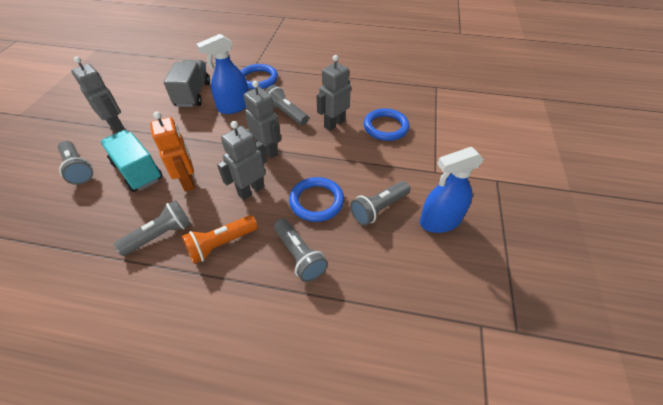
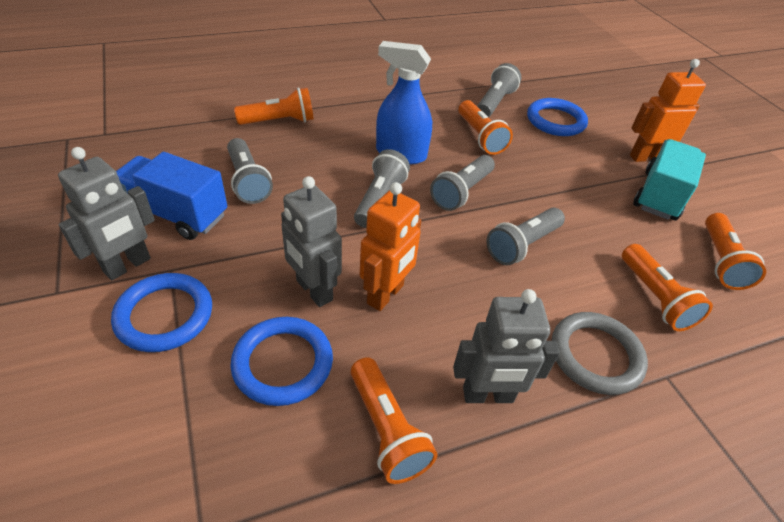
blue spray bottle: [196,34,248,114] [420,147,484,233] = 2 -> [376,41,432,164] = 1
blue truck: none = 0 -> [116,152,227,240] = 1
grey ring: none = 0 -> [552,312,648,395] = 1
grey robot: [71,57,125,133] [217,121,267,200] [244,81,281,159] [317,55,351,131] = 4 -> [58,147,155,280] [281,176,342,307] [453,289,560,403] = 3
grey truck: [164,60,210,107] = 1 -> none = 0
orange flashlight: [182,215,258,264] = 1 -> [234,88,314,125] [351,357,437,484] [459,100,513,155] [622,244,713,331] [705,213,766,290] = 5
orange robot: [150,112,195,192] = 1 -> [360,182,421,311] [630,59,706,162] = 2

